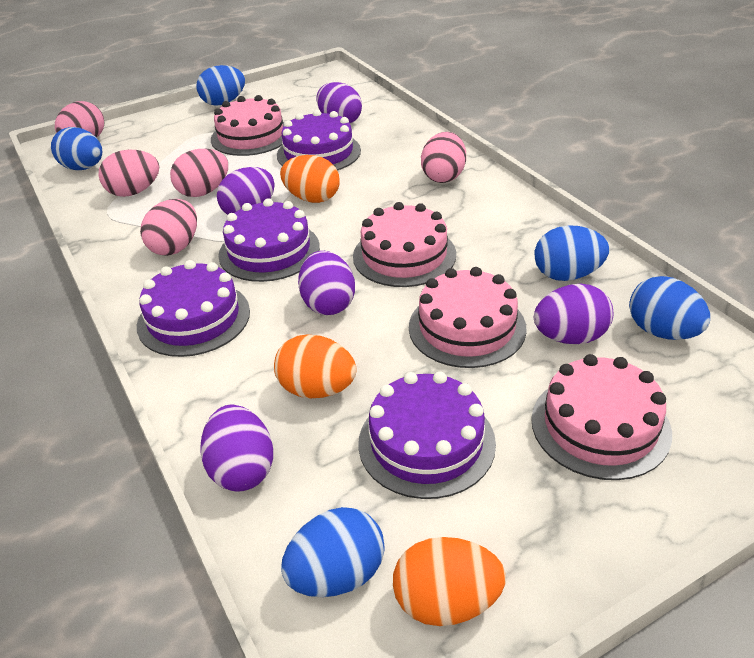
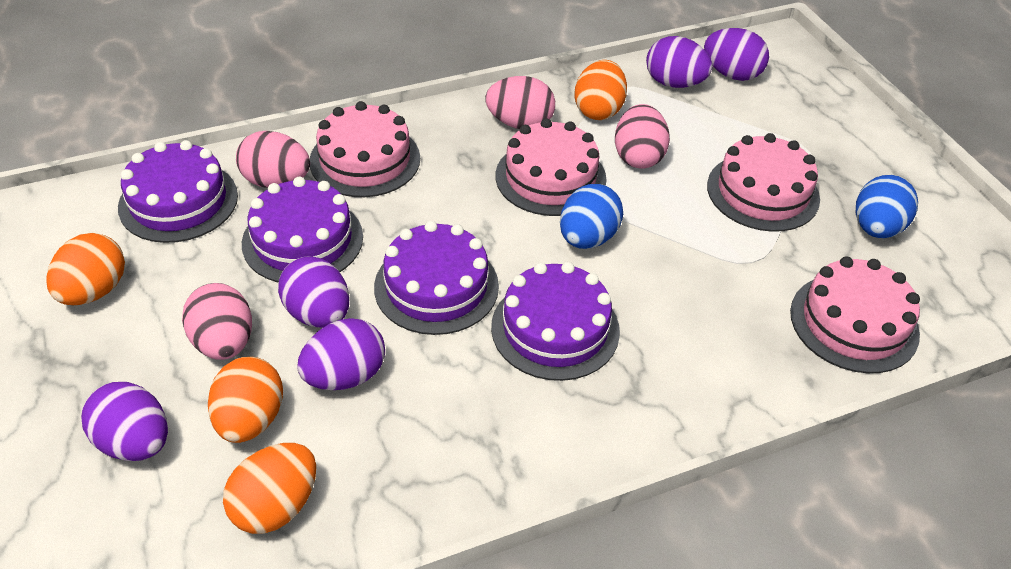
blue egg: [51,127,102,170] [196,65,245,106] [281,507,385,597] [535,225,609,281] [629,276,710,340] = 5 -> [560,184,623,249] [856,175,918,238] = 2
orange egg: [274,335,357,398] [280,155,340,203] [393,537,506,626] = 3 -> [46,233,125,305] [208,357,283,443] [223,443,316,534] [575,60,627,120] = 4
pink egg: [55,101,104,138] [98,150,159,197] [140,199,197,256] [170,149,228,197] [421,132,466,183] = 5 -> [182,283,252,360] [236,131,310,188] [485,76,555,129] [615,104,670,169] = 4

